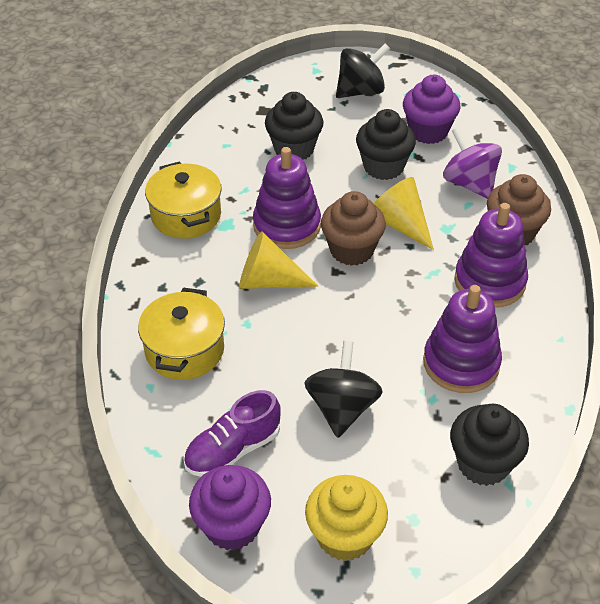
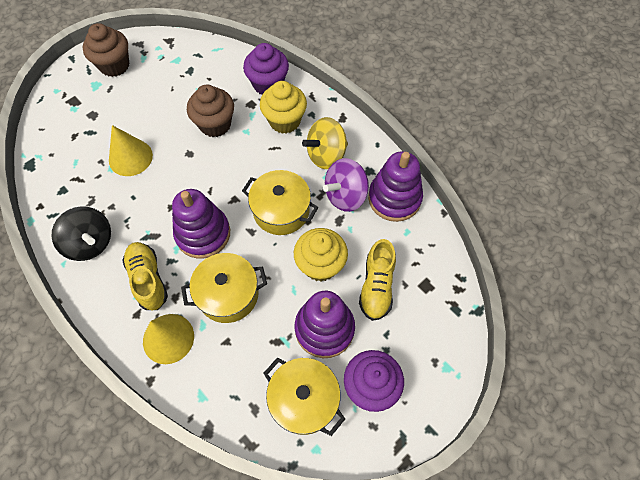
black cupcake: [265,92,323,159] [356,109,416,180] [450,404,529,486] = 3 -> none = 0
black spinning top: [304,341,383,438] [336,43,390,98] = 2 -> [51,206,111,261] = 1
purple shoe: [183,390,281,477] = 1 -> none = 0
yellow cupcake: [305,475,388,561] = 1 -> [260,81,307,134] [294,228,348,281] = 2
yellow pot: [138,288,225,380] [145,161,222,239] = 2 -> [181,253,267,323] [242,170,318,235] [263,358,345,436] = 3
yellow shoe: none = 0 -> [122,242,168,310] [359,239,396,321] = 2
yellow spinning top: none = 0 -> [302,117,348,169] = 1

